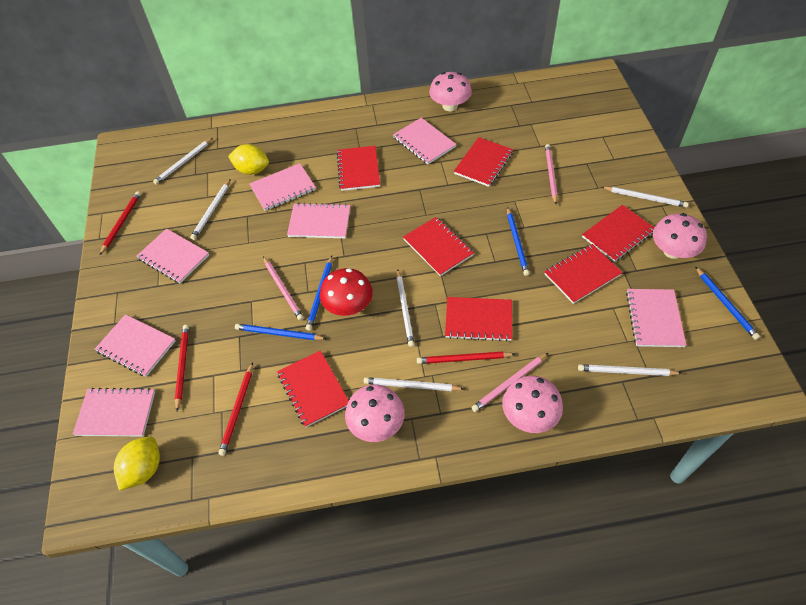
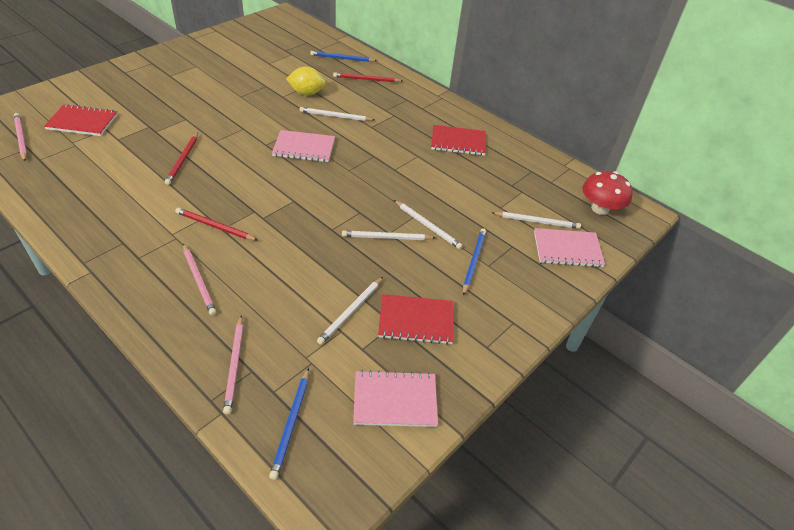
blue pencil: [235,324,327,340] [306,256,332,331] [507,207,530,276] [695,267,760,340] = 4 -> [269,368,309,480] [310,51,377,62] [463,229,486,296] = 3
pink mushroom: [345,384,405,442] [429,72,472,111] [502,376,563,433] [653,213,707,259] = 4 -> none = 0
pink notebook: [73,388,155,437] [95,314,176,377] [137,229,209,283] [249,163,316,211] [287,203,350,238] [393,118,456,165] [626,289,686,347] = 7 -> [272,130,335,162] [353,370,438,427] [534,228,605,268] = 3
red notebook: [277,350,349,427] [337,146,380,191] [403,217,474,276] [445,297,512,342] [454,137,513,187] [544,244,623,304] [582,205,654,262] = 7 -> [44,104,118,136] [378,294,454,345] [431,125,486,156] = 3
red pencil: [100,191,141,255] [175,325,189,411] [218,362,253,456] [417,352,515,364] = 4 -> [165,133,198,185] [175,208,258,241] [333,72,403,83] = 3
white pencil: [153,138,213,185] [190,179,230,240] [364,377,464,391] [396,270,415,347] [578,364,682,376] [602,187,689,208] = 6 -> [300,107,375,121] [317,277,383,345] [342,230,436,240] [394,200,463,249] [492,212,581,229] = 5
yellow lemon: [114,437,160,490] [228,144,269,175] = 2 -> [286,67,326,95] = 1

